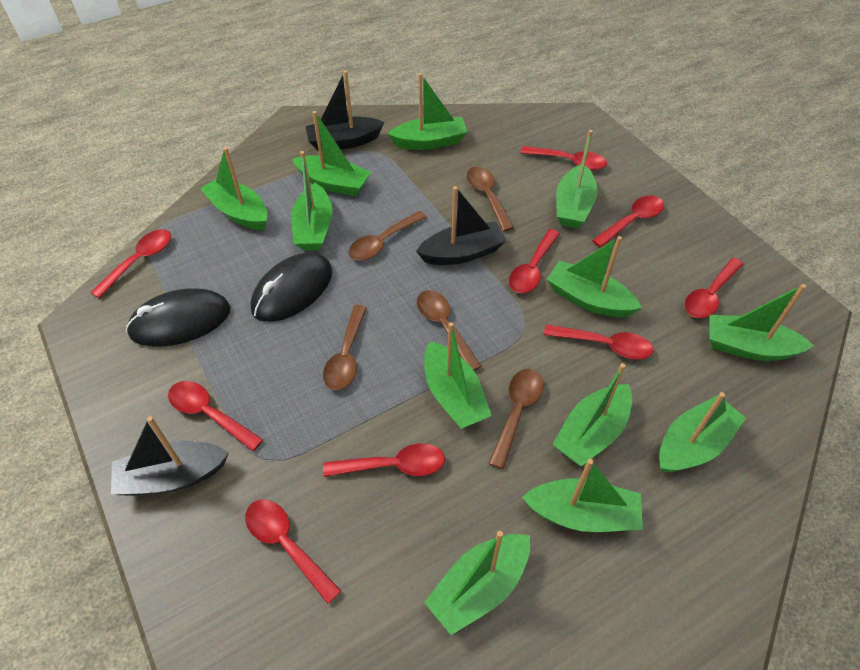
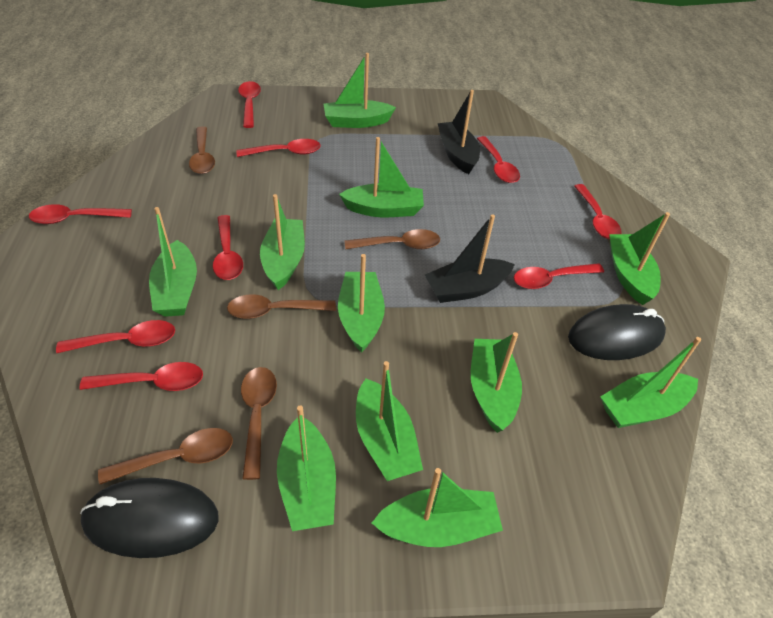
black boat: [111,416,229,496] [305,70,384,151] [416,186,507,265] = 3 -> [425,214,515,303] [438,90,480,174] = 2
green boat: [200,147,267,230] [291,151,333,251] [293,111,371,196] [388,73,467,150] [424,322,492,429] [424,531,530,635] [522,459,643,532] [547,236,642,317] [552,363,632,466] [556,130,597,228] [659,392,746,472] [709,284,814,361] = 12 -> [149,207,197,317] [260,194,305,290] [277,405,336,531] [324,53,396,128] [338,254,385,353] [339,137,424,217] [356,361,423,481] [372,468,503,547] [471,332,522,433] [600,337,701,428] [609,212,670,305] = 11

